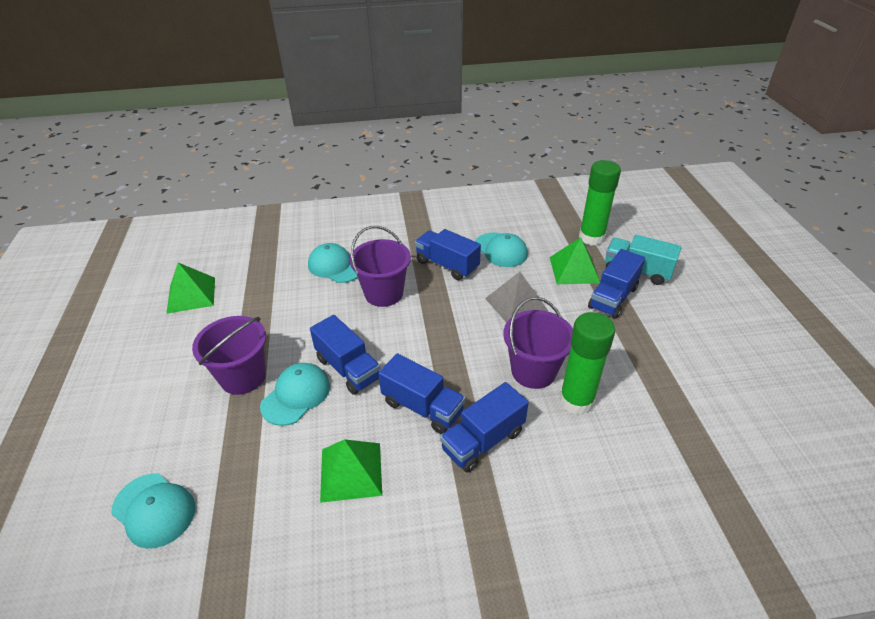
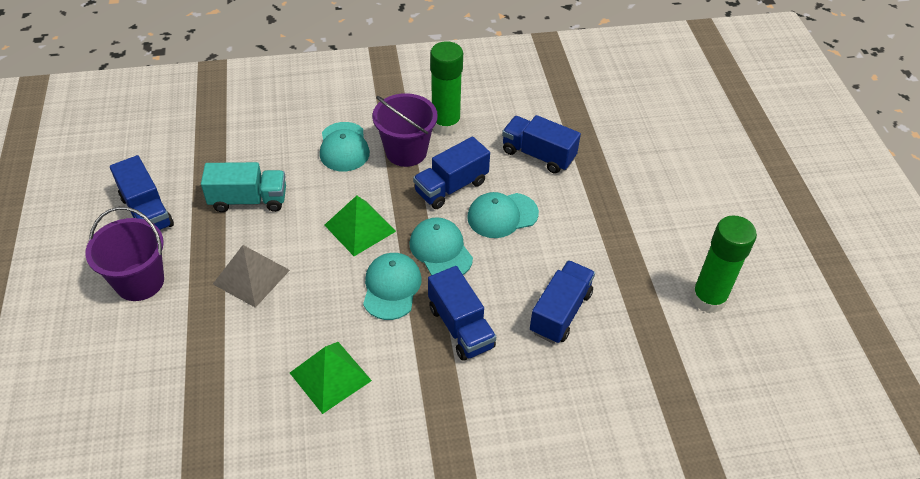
green pyramid: [166,263,215,314] [320,439,382,503] [550,237,600,284] = 3 -> [290,342,372,414] [324,196,396,256] = 2
purple bucket: [192,316,266,395] [350,226,411,307] [503,297,573,389] = 3 -> [85,207,164,301] [372,93,438,167] = 2

